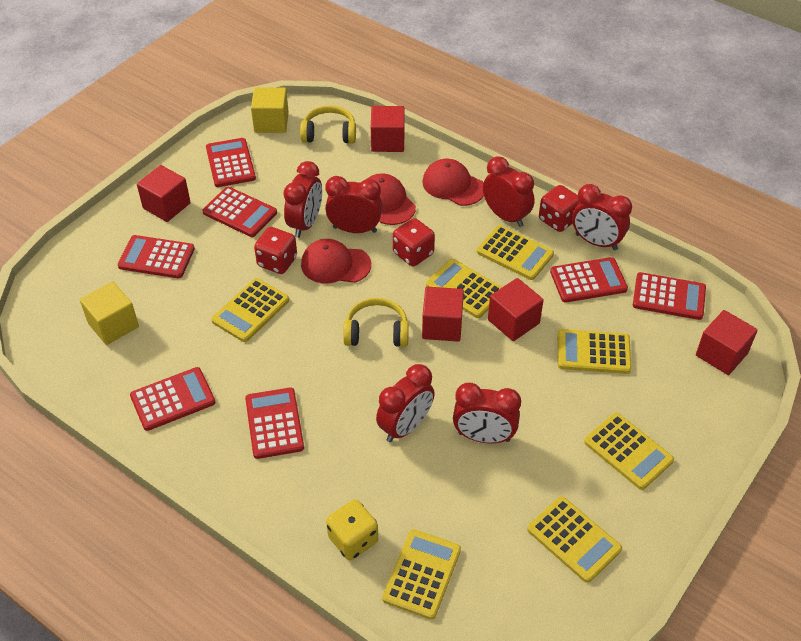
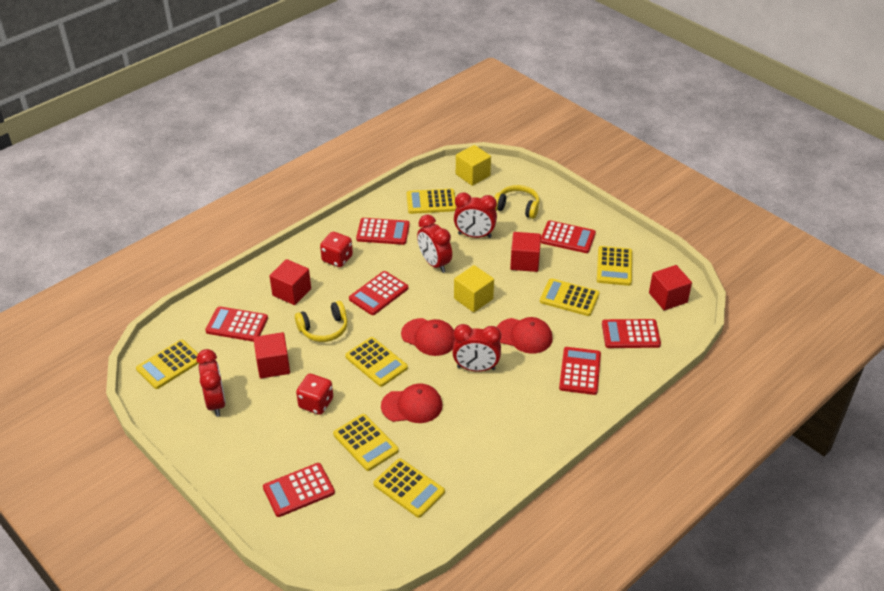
red clock: [283,161,322,238] [325,176,383,233] [376,364,435,442] [453,383,521,443] [483,156,535,227] [572,184,632,250] = 6 -> [196,349,226,417] [417,215,452,273] [452,324,501,372] [454,192,497,238] = 4
red cube: [137,165,191,222] [371,106,405,152] [422,287,464,342] [488,278,544,341] [696,310,758,375] = 5 -> [253,332,290,378] [269,259,311,305] [510,232,541,272] [649,265,692,310] = 4
red dice: [254,227,297,274] [393,218,435,267] [539,185,579,232] = 3 -> [296,374,333,415] [320,232,353,267] = 2
yellow dice: [326,499,378,560] = 1 -> none = 0

